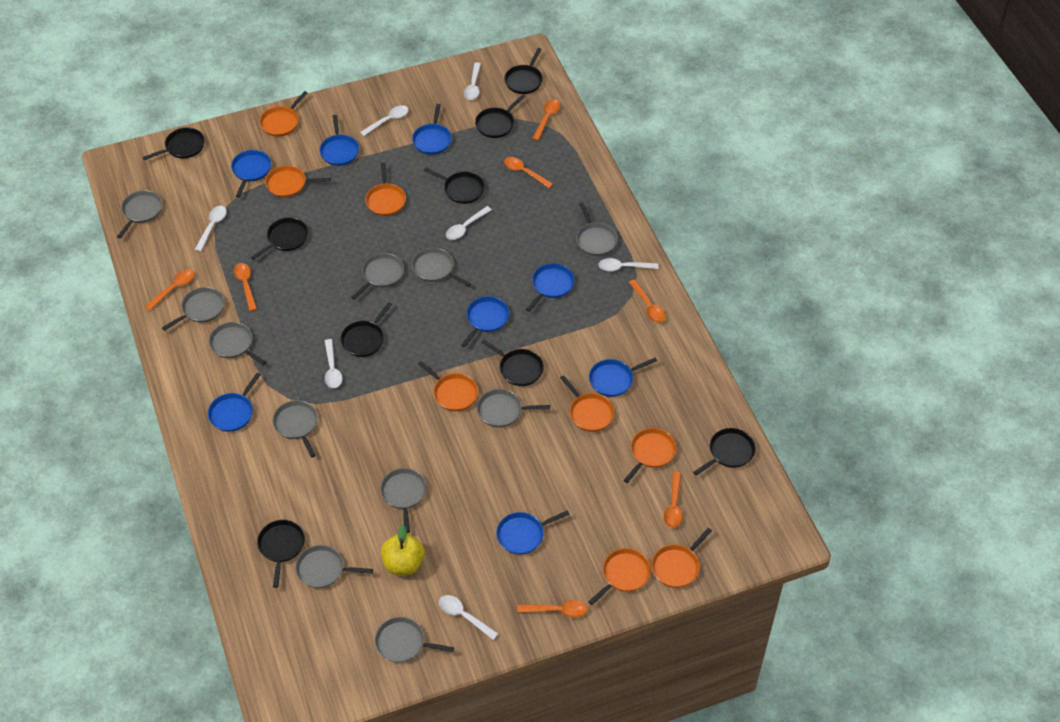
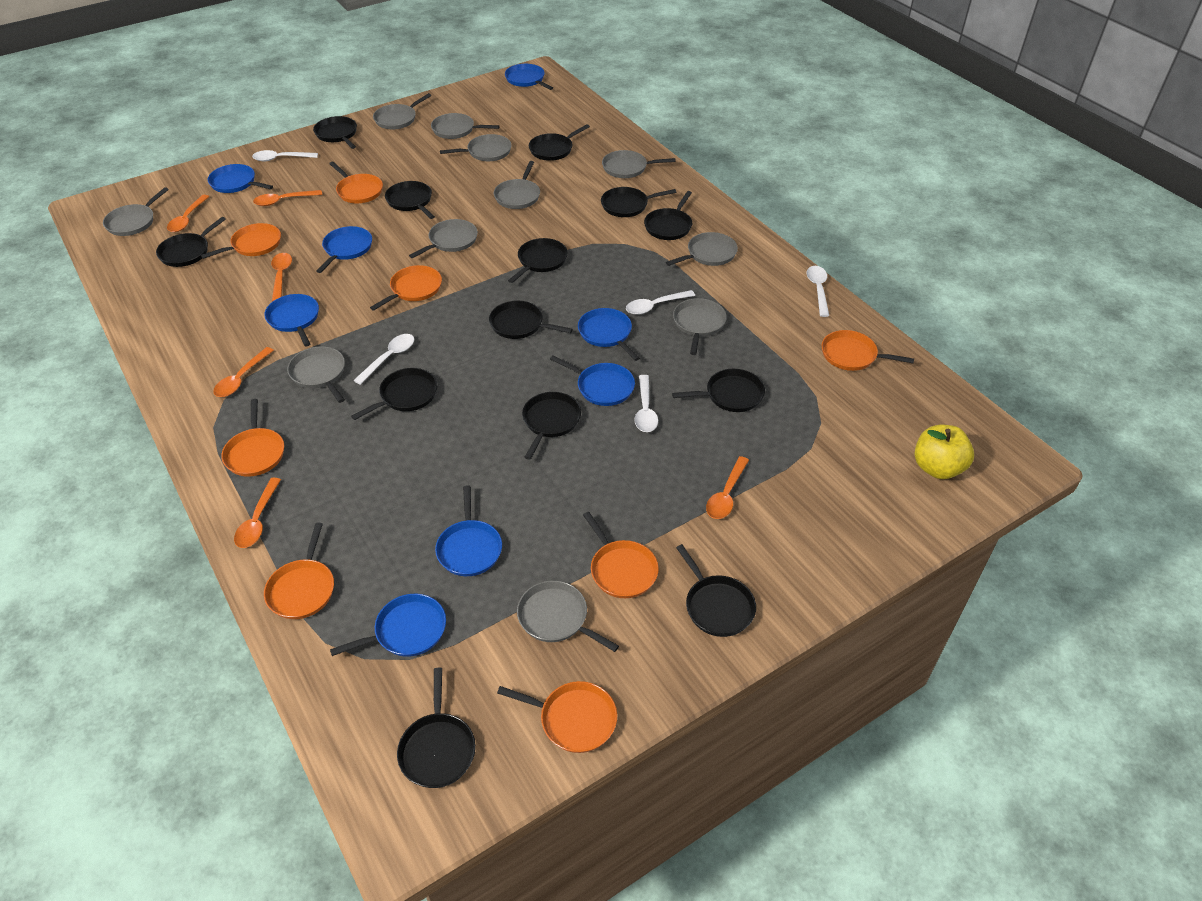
black pan: [143,128,205,160] [251,217,308,260] [257,520,305,588] [341,302,392,357] [424,167,485,204] [475,95,525,138] [481,339,544,386] [504,48,543,94] [693,428,755,476] = 9 -> [156,217,226,267] [313,116,357,149] [351,368,437,420] [385,181,435,219] [397,668,476,788] [489,301,573,339] [508,238,568,283] [522,392,581,459] [529,124,590,161] [601,187,676,217] [644,191,692,240] [672,369,765,412] [676,544,756,637] = 13
orange spoon: [145,269,195,310] [234,263,257,311] [504,157,553,188] [517,600,588,618] [532,99,560,141] [629,279,666,323] [664,472,683,528] = 7 -> [167,195,210,232] [213,347,274,397] [234,478,281,548] [253,190,322,206] [271,253,292,302] [706,456,749,519] = 6
white spoon: [195,206,227,252] [325,339,342,388] [360,105,409,136] [439,595,498,640] [446,206,492,240] [464,62,481,100] [598,258,659,271] = 7 -> [252,150,318,162] [353,334,414,385] [626,290,695,315] [634,375,658,432] [807,266,829,317] = 5

